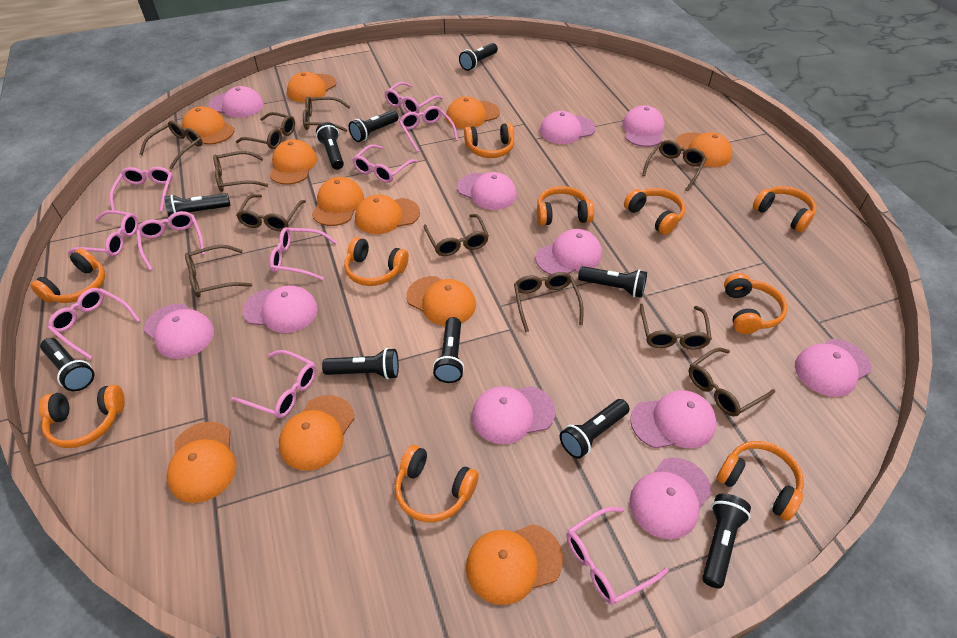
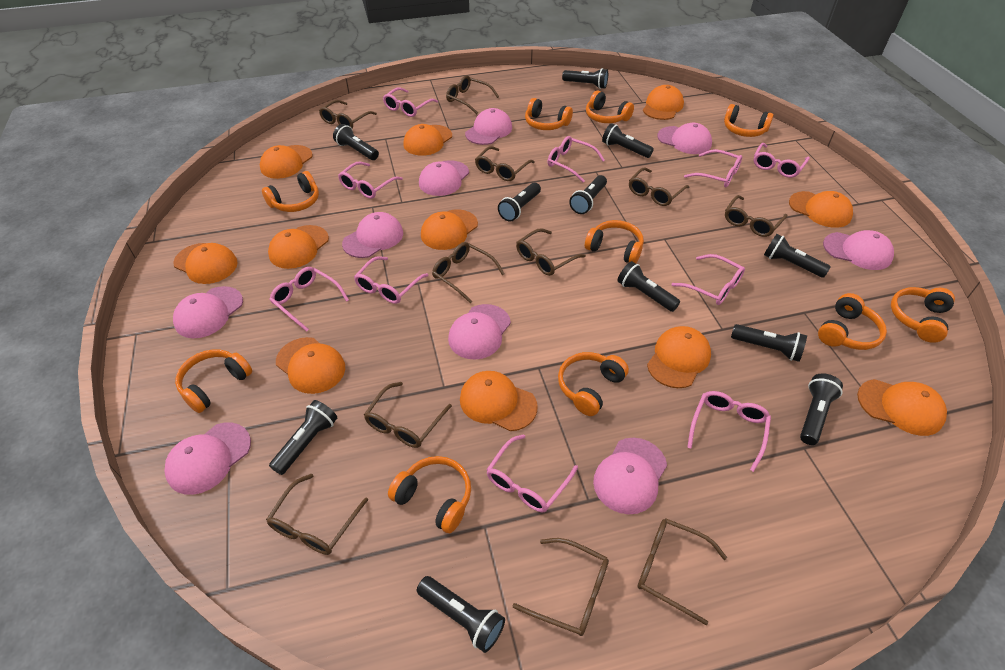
black flashlight: [40,338,95,391] [164,193,230,217] [316,122,344,170] [322,348,399,379] [349,110,399,142] [433,317,464,383] [459,43,498,71] [560,399,629,459] [578,266,647,298] [702,494,751,589] = 10 -> [269,400,337,475] [333,124,379,160] [417,576,505,653] [498,183,541,222] [562,68,608,89] [569,175,607,214] [602,123,654,158] [618,261,680,312] [731,324,807,362] [764,234,831,278] [800,374,843,445] = 11
pink cap: [144,304,214,359] [208,86,264,118] [243,285,318,333] [457,172,517,210] [472,386,555,444] [535,229,602,275] [540,111,596,144] [622,105,664,147] [630,390,716,448] [630,457,712,539] [795,339,871,397] = 11 -> [164,423,251,495] [173,286,243,338] [342,212,403,258] [419,160,469,196] [448,304,511,360] [465,108,512,145] [593,438,667,514] [657,123,712,154] [823,230,894,270] = 9

